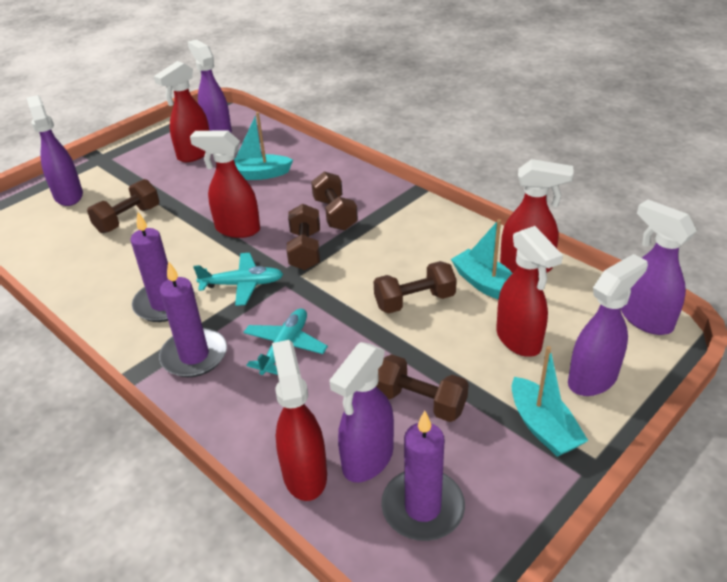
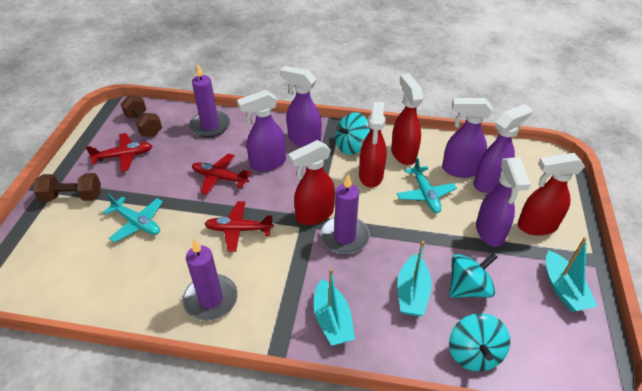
brown dumbbell: [87,179,160,233] [286,204,320,270] [311,171,358,230] [373,261,457,314] [376,354,469,422] = 5 -> [33,173,101,202] [121,95,162,137] = 2
red plane: none = 0 -> [85,133,152,172] [192,154,251,195] [205,201,274,252] = 3
red spray bottle: [154,61,210,162] [190,130,260,238] [272,340,327,501] [496,226,563,357] [500,159,574,276] = 5 -> [288,140,335,225] [359,102,387,188] [391,74,423,165] [518,153,585,236] = 4
turquoise spinning top: none = 0 -> [335,112,370,155] [449,253,497,298] [449,313,510,371] = 3

